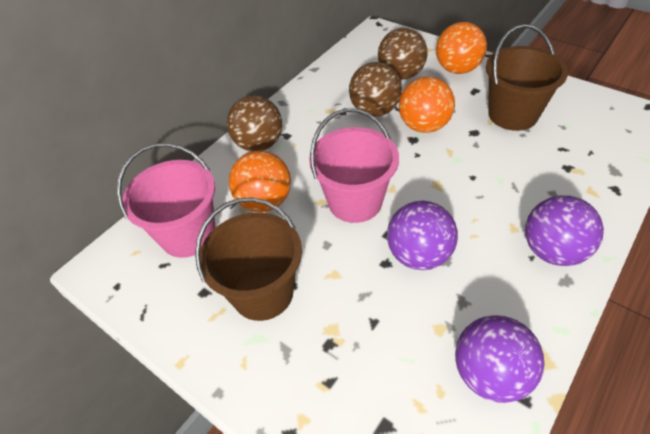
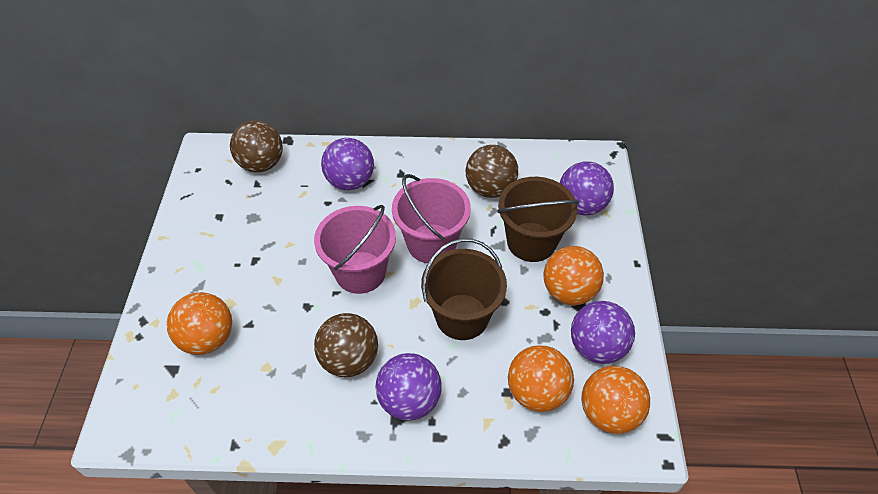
orange ball: [229,151,291,212] [399,76,455,133] [436,22,487,74] = 3 -> [167,292,232,355] [508,345,574,412] [544,246,604,305] [582,366,650,434] = 4
purple ball: [387,201,458,270] [455,315,544,403] [525,195,604,266] = 3 -> [321,138,374,190] [375,353,442,421] [560,162,614,216] [571,301,635,364] = 4

